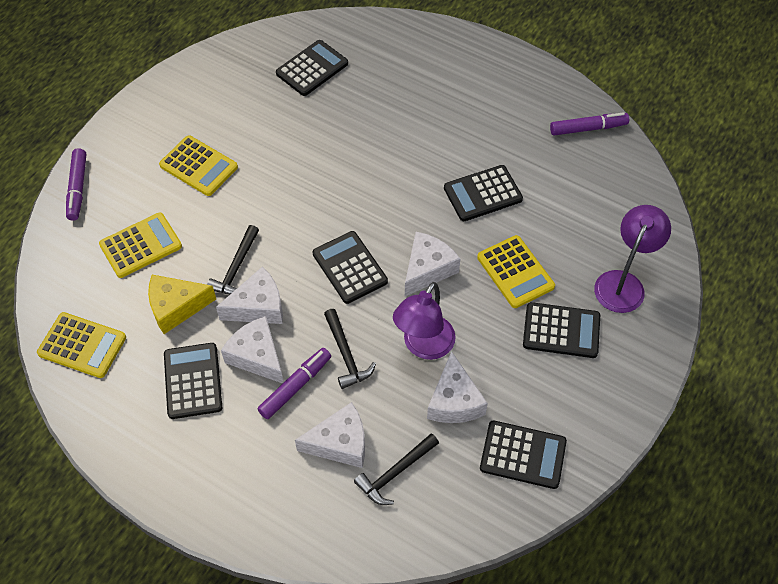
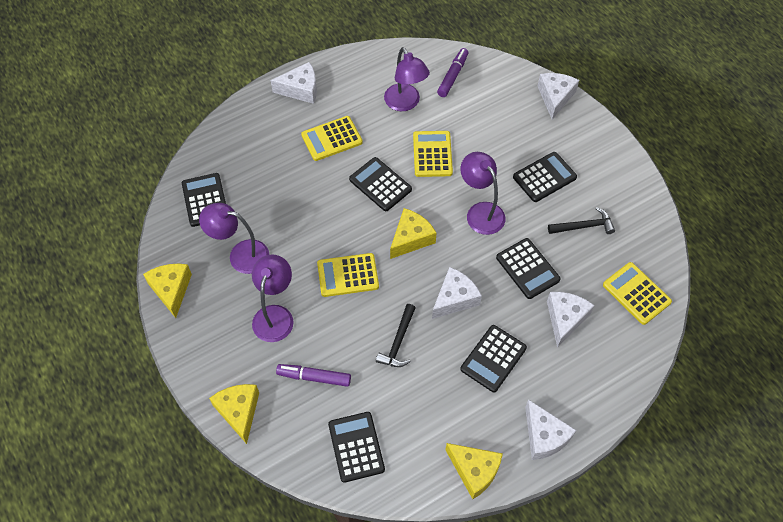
black hammer: [207,225,259,294] [324,309,376,389] [354,433,439,505] = 3 -> [376,304,416,367] [548,207,615,234] = 2
purple lamp: [393,282,456,360] [594,205,671,313] = 2 -> [199,203,269,274] [252,255,294,342] [384,47,430,111] [461,152,506,235] = 4
purple marker: [66,148,86,221] [257,348,331,419] [550,112,629,136] = 3 -> [276,364,351,387] [437,48,469,97] = 2
yellow cheese: [148,275,216,334] = 1 -> [143,264,192,318] [209,384,259,444] [390,208,437,259] [445,443,503,499] = 4

